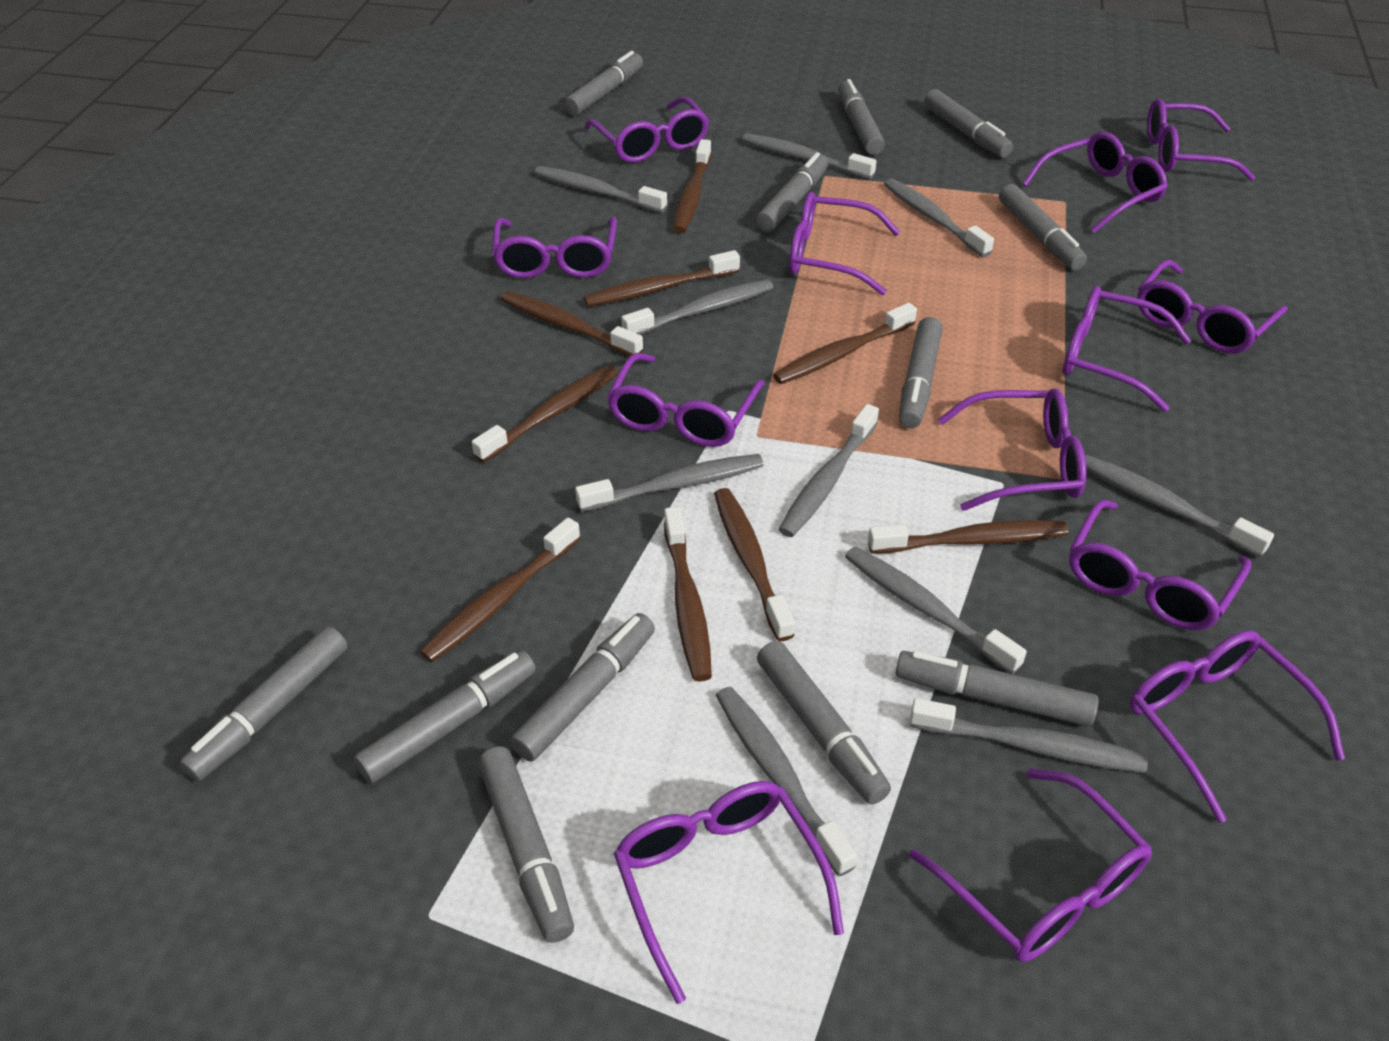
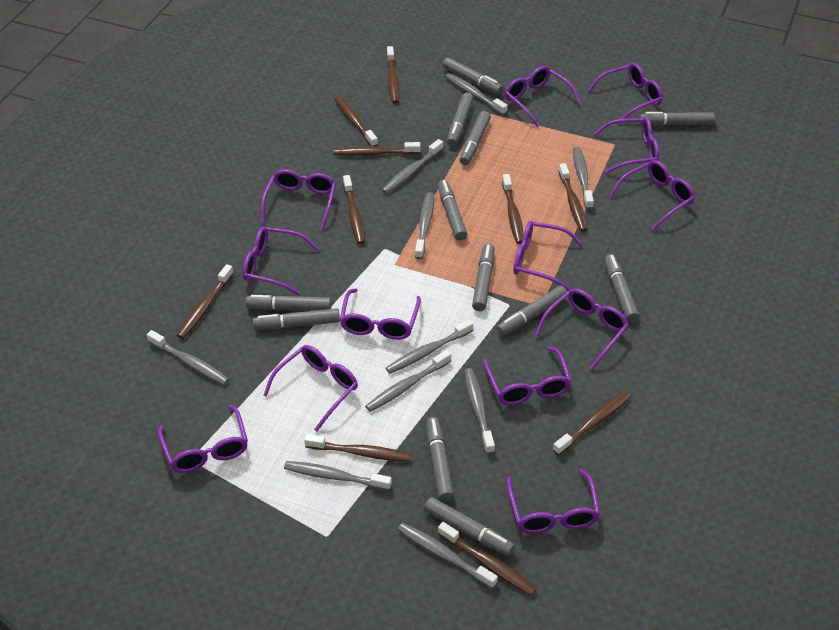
brown toothbrush: [420,517,581,662] [472,365,618,463] [501,291,643,356] [584,250,740,307] [664,507,712,681] [673,139,711,233] [714,488,795,641] [773,303,917,384] [868,520,1068,554] = 9 -> [177,264,234,339] [304,434,412,462] [334,142,420,156] [335,96,378,147] [343,175,365,244] [387,46,400,104] [438,522,537,596] [502,174,524,244] [553,391,631,455] [558,163,588,232] = 10

